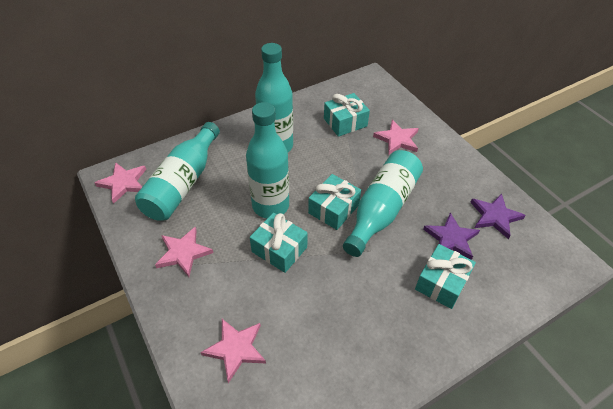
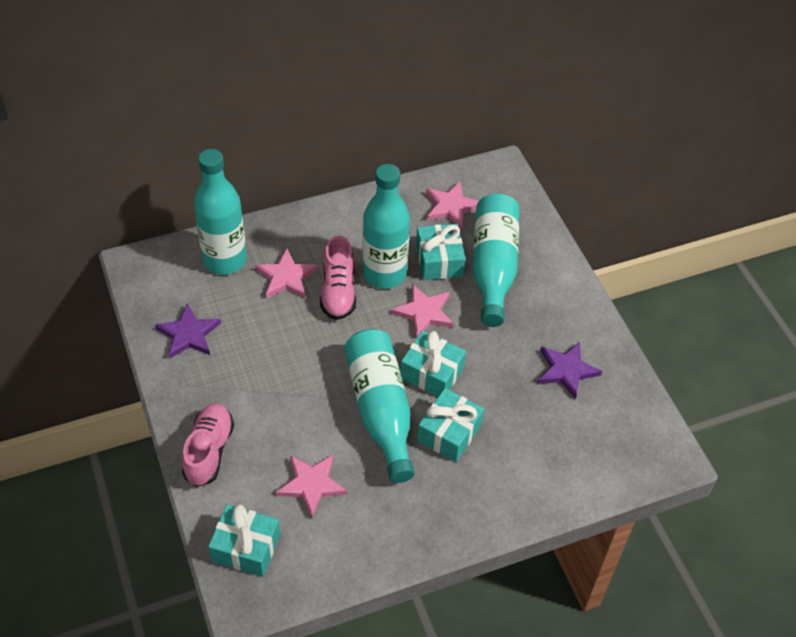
pink shoe: none = 0 -> [182,403,234,487] [320,235,356,320] = 2

